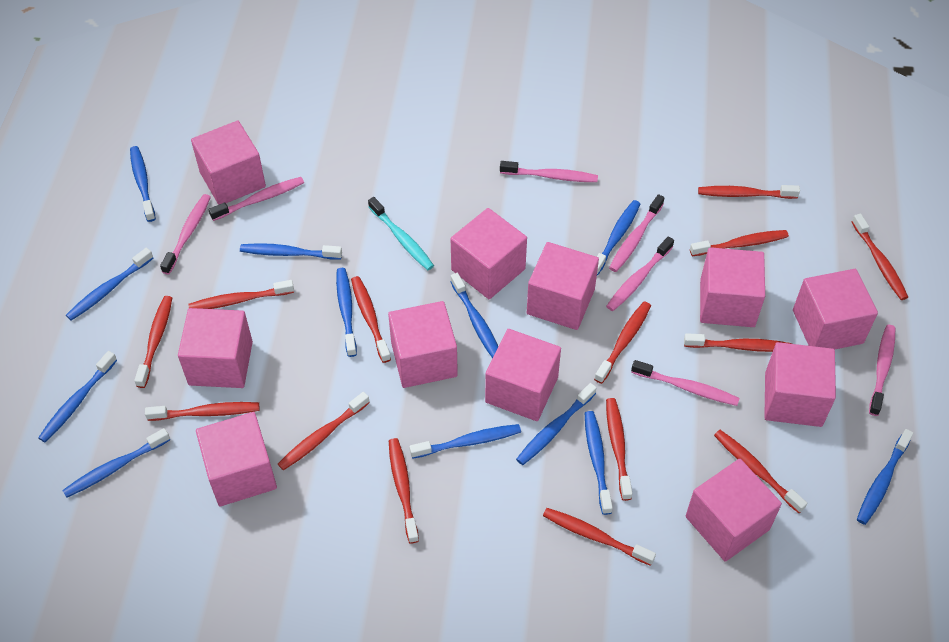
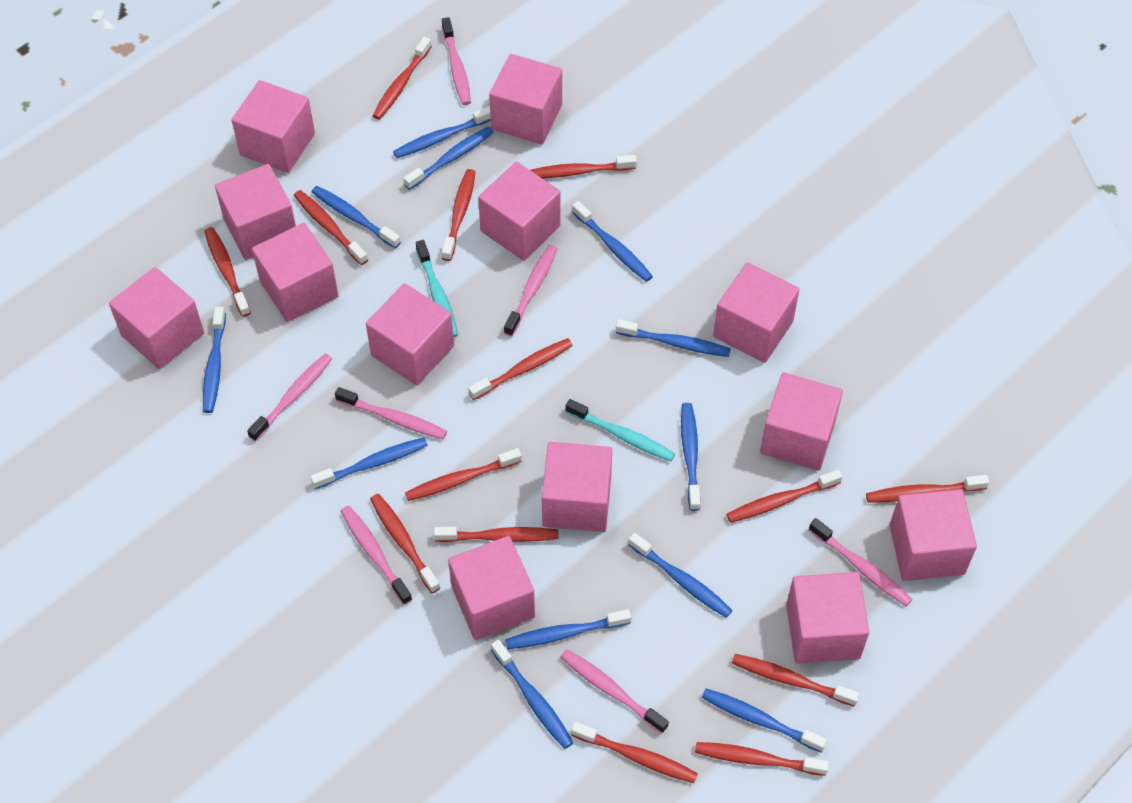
pink cube: [178,308,253,388] [191,120,266,205] [196,412,277,506] [388,301,458,388] [451,208,527,299] [485,329,561,421] [527,242,599,330] [686,459,782,562] [700,247,765,327] [764,342,836,427] [793,269,878,349] = 11 -> [109,267,204,369] [215,164,296,260] [232,80,315,173] [252,223,339,322] [366,283,454,385] [448,536,535,640] [478,162,561,261] [489,54,562,144] [542,442,612,532] [713,262,800,363] [760,372,843,471] [786,572,869,664] [890,489,977,581] = 13
turquoise toothbrush: [368,197,434,270] = 1 -> [416,240,458,337] [566,399,675,462] = 2

